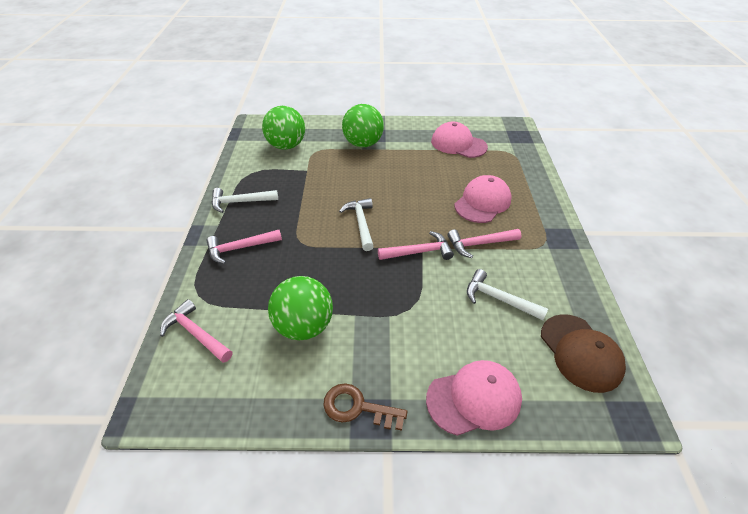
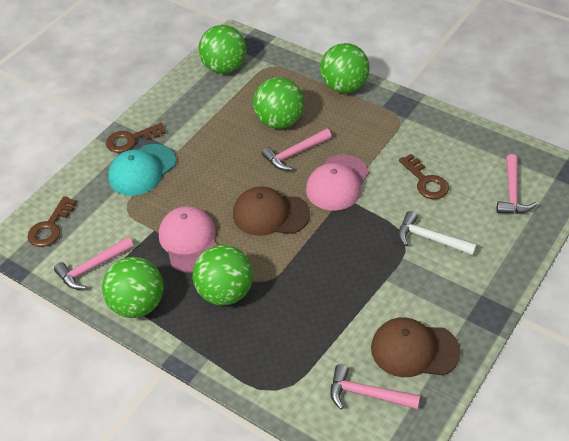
brown cap: [541,314,626,393] = 1 -> [233,186,310,236] [371,317,461,377] = 2
brown key: [323,383,408,431] = 1 -> [28,196,77,247] [106,123,166,153] [399,154,449,199] = 3
green ball: [262,106,305,150] [268,276,333,340] [342,104,384,147] = 3 -> [102,257,164,318] [193,245,253,306] [198,25,246,74] [253,77,304,129] [320,43,370,93] = 5
pink cap: [426,360,522,436] [431,122,488,158] [454,175,512,223] = 3 -> [159,206,216,273] [306,155,369,211] = 2
turquoise cap: none = 0 -> [108,144,176,196] = 1
white hammer: [212,188,278,213] [339,198,374,251] [467,269,548,320] = 3 -> [398,211,477,256] = 1

